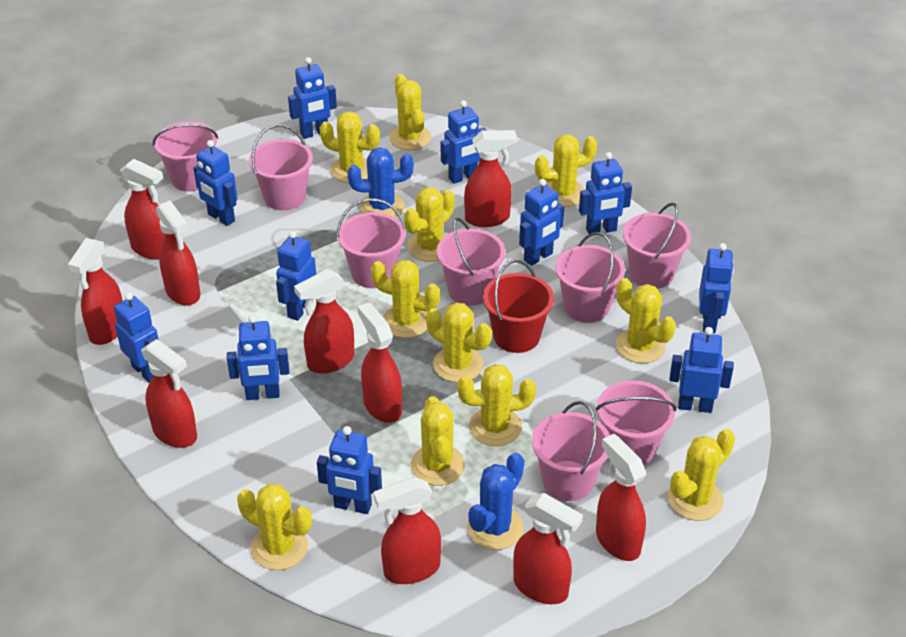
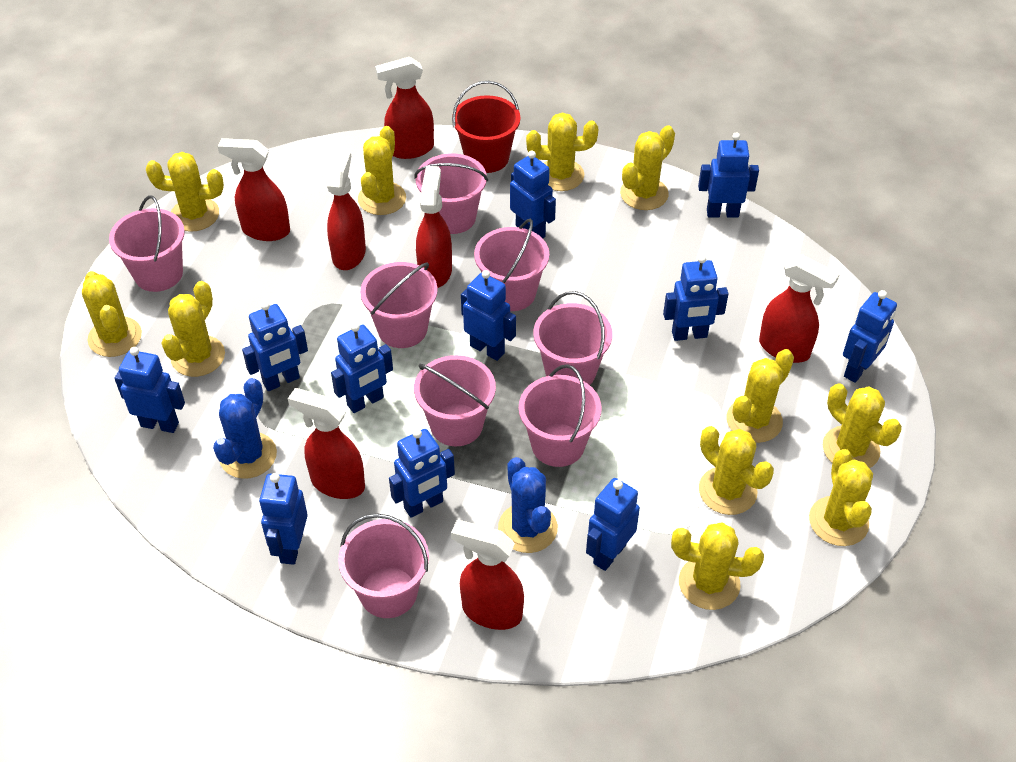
red spray bottle: [68,238,123,345] [120,159,165,260] [141,339,197,448] [156,200,200,306] [294,269,354,373] [358,303,402,423] [373,477,441,584] [464,130,517,227] [513,493,583,604] [596,434,646,561] = 10 -> [218,138,290,241] [288,388,365,499] [327,148,366,270] [375,57,434,159] [416,166,452,288] [451,520,524,630] [759,254,840,363] = 7

